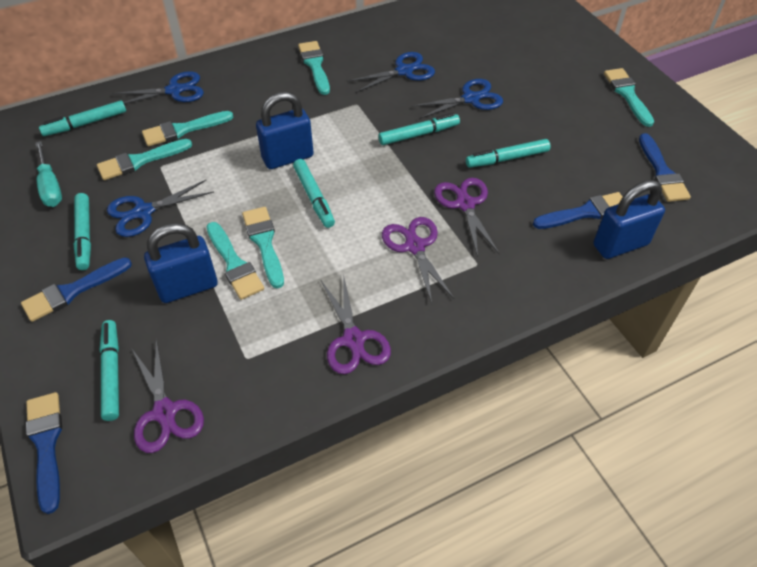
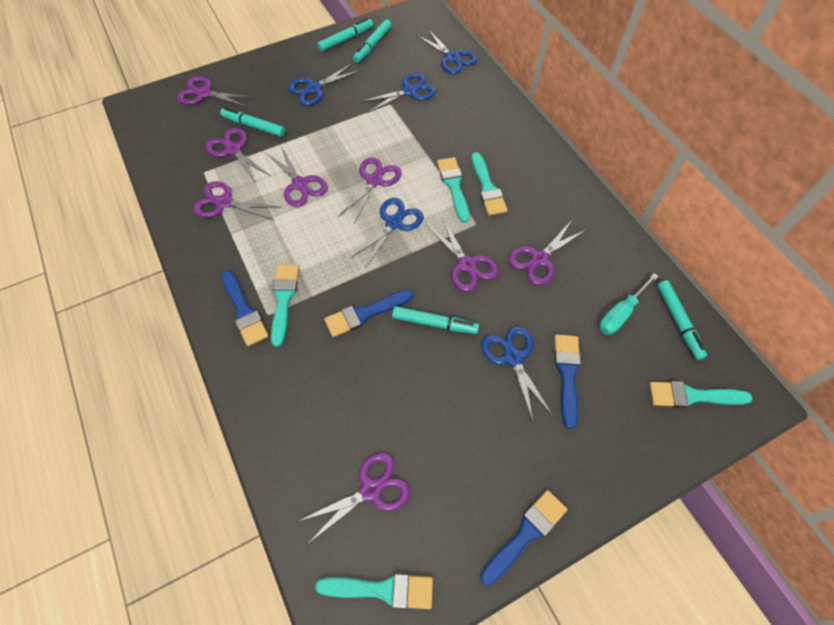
blue padlock: [144,223,218,303] [256,92,314,169] [593,180,665,259] = 3 -> none = 0
blue scissors: [107,180,214,237] [111,71,204,104] [347,52,435,93] [411,79,503,119] = 4 -> [288,63,361,106] [350,198,424,267] [360,73,436,113] [416,29,477,74] [481,326,553,421] = 5
purple scissors: [132,339,204,453] [321,274,391,374] [382,217,454,304] [434,178,500,257] = 4 -> [177,76,255,107] [193,181,280,220] [206,128,270,184] [266,146,328,207] [297,452,410,543] [338,157,402,224] [426,217,498,291] [508,220,587,285] = 8
turquoise brush: [97,139,192,180] [142,111,233,146] [206,222,264,300] [242,207,284,288] [298,41,330,95] [604,68,654,127] = 6 -> [271,265,299,347] [315,574,433,609] [437,157,470,223] [471,152,508,216] [649,381,753,408] = 5
turquoise marker: [39,100,126,136] [74,193,91,270] [100,320,119,421] [293,159,335,228] [378,113,460,145] [466,139,551,168] = 6 -> [220,107,285,137] [317,18,373,52] [353,19,392,63] [392,306,479,334] [657,280,707,360] = 5

